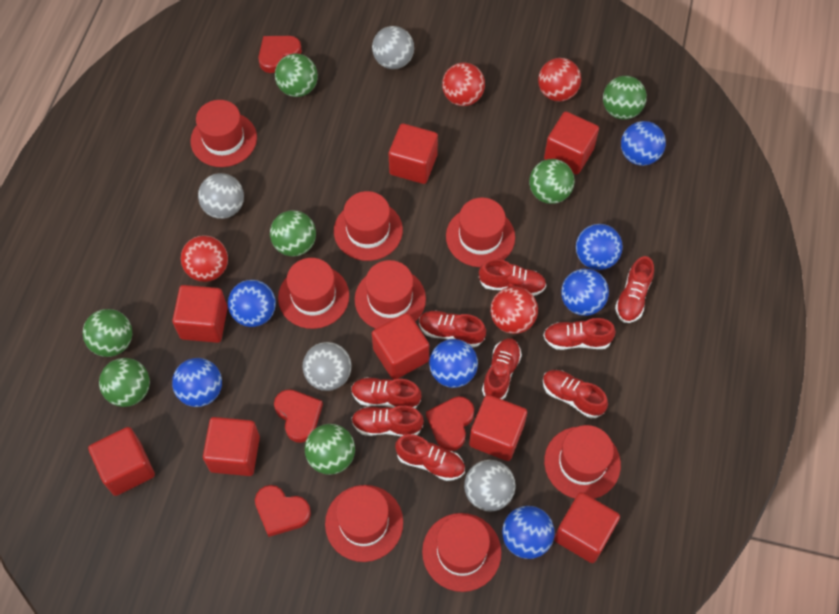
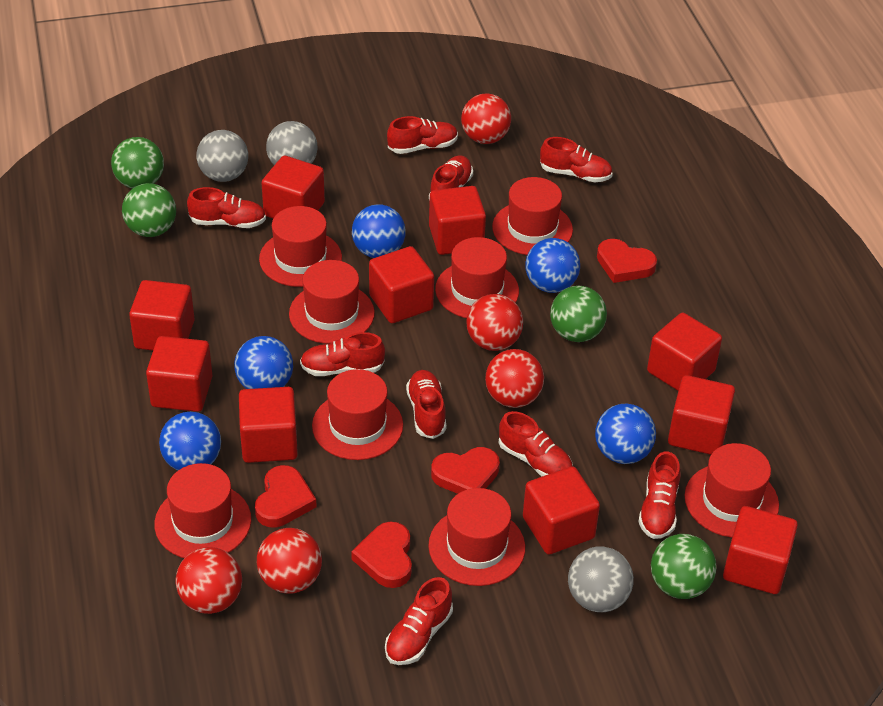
blue ball: [172,358,222,407] [228,280,276,327] [429,339,478,388] [502,506,555,559] [561,269,609,316] [576,224,623,270] [621,121,666,166] = 7 -> [159,412,221,470] [234,336,293,389] [352,204,406,258] [525,238,580,293] [595,403,656,464] = 5
green ball: [83,309,133,357] [99,358,150,407] [270,210,316,256] [275,54,318,97] [305,424,355,475] [529,159,575,204] [603,76,647,120] = 7 -> [111,137,164,189] [122,183,176,237] [550,286,607,342] [651,534,717,599] = 4
grey ball: [198,173,244,219] [303,342,351,391] [372,26,414,69] [464,460,516,511] = 4 -> [196,130,248,182] [266,121,317,165] [568,546,634,612] = 3
red ball: [181,235,228,282] [442,63,485,106] [490,286,538,334] [538,58,581,101] = 4 -> [176,547,242,614] [257,528,322,594] [461,93,511,144] [466,294,523,351] [485,349,544,408] = 5
red cube: [88,427,155,496] [172,285,228,343] [203,417,260,476] [372,313,429,380] [389,123,438,184] [469,395,527,461] [544,111,599,175] [554,492,620,563] = 8 -> [129,280,195,351] [146,336,212,412] [239,387,298,463] [262,156,325,218] [369,246,434,323] [429,186,486,255] [523,466,600,555] [647,313,722,391] [668,375,735,455] [723,506,798,594] = 10

